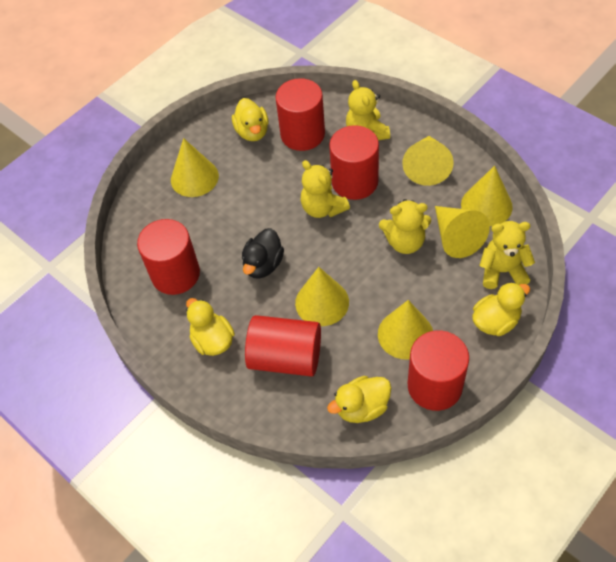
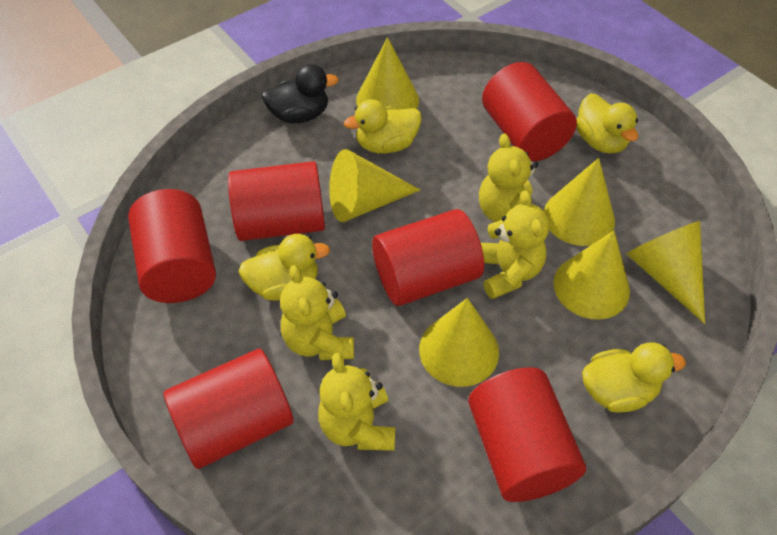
red cylinder: [137,219,200,295] [245,315,321,377] [276,78,325,151] [329,125,379,200] [408,330,469,411] = 5 -> [128,189,216,303] [164,349,293,469] [228,161,325,241] [372,209,484,306] [468,367,586,502] [482,62,577,161] = 6

